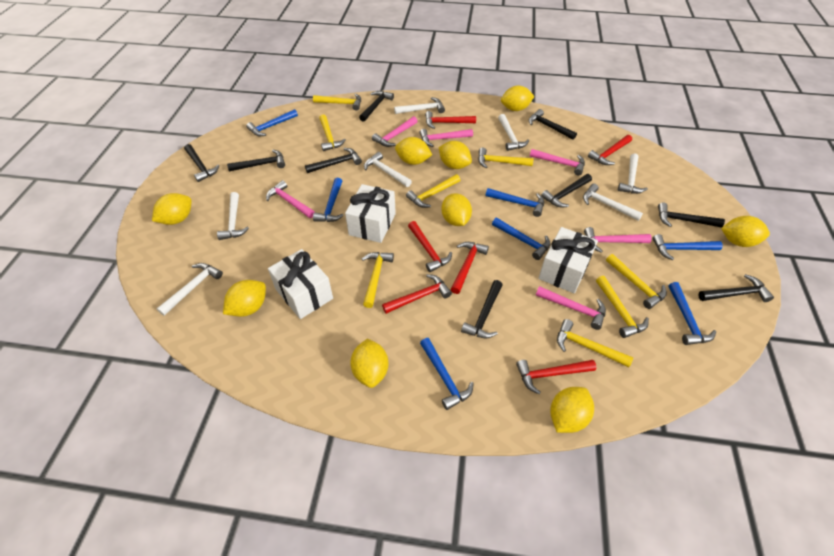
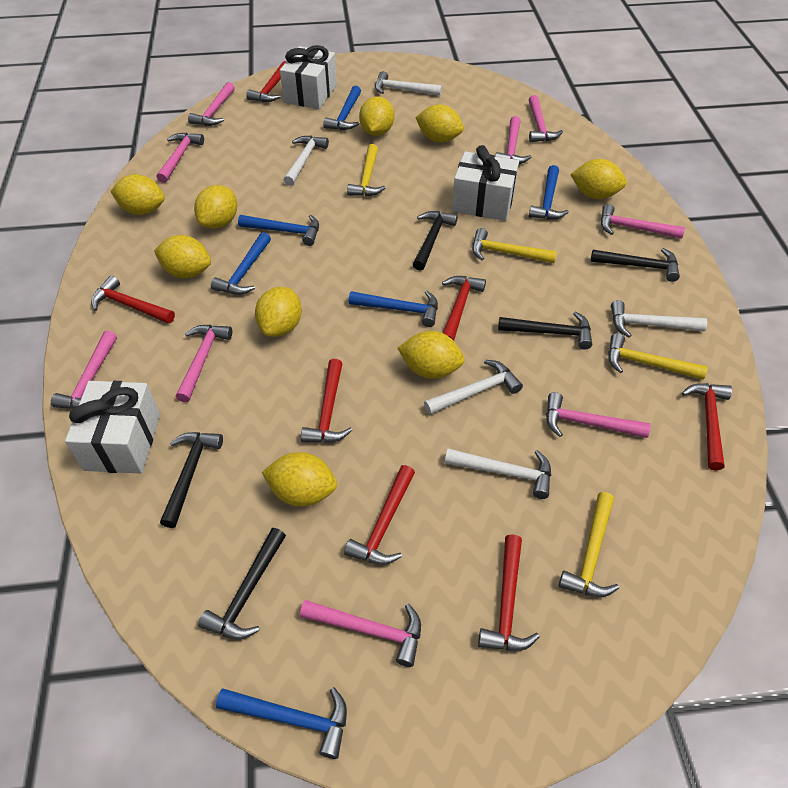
black hammer: [184,144,220,182] [227,150,285,171] [305,148,362,173] [359,91,394,122] [461,280,503,338] [529,109,577,140] [541,174,592,207] [658,203,725,228] [698,274,774,302] = 9 -> [160,432,223,528] [198,528,286,639] [413,211,458,271] [498,312,592,350] [591,248,680,282] = 5
blue hammer: [246,109,298,136] [313,178,344,222] [420,338,474,410] [486,188,544,217] [492,218,551,260] [652,234,723,260] [668,282,716,345] = 7 -> [211,232,271,295] [216,687,347,759] [238,215,319,246] [323,86,361,130] [349,291,438,327] [529,165,569,220] = 6
pink hammer: [266,180,315,218] [372,116,418,147] [420,129,473,147] [530,149,585,175] [536,286,606,330] [584,227,652,253] = 6 -> [51,330,117,409] [156,133,204,183] [176,325,232,402] [188,82,235,126] [300,600,421,667] [495,116,532,164] [529,95,563,142] [546,392,651,438] [601,204,685,239] = 9
red hammer: [382,274,452,314] [408,221,452,272] [425,111,476,129] [451,242,489,294] [516,360,596,395] [588,135,632,165] = 6 -> [91,276,175,324] [246,61,286,102] [301,359,352,443] [344,465,415,565] [442,276,486,341] [478,534,540,651] [682,383,732,471] = 7
white hammer: [156,263,223,316] [217,192,249,240] [364,152,412,187] [394,97,445,114] [498,114,529,151] [583,184,643,221] [618,153,648,194] = 7 -> [284,136,329,186] [375,71,442,96] [424,360,523,415] [445,449,551,499] [611,300,707,338] = 5
yellow hammer: [313,93,361,111] [319,114,346,151] [362,252,394,308] [406,174,460,208] [478,148,534,168] [557,319,633,367] [596,276,649,338] [606,254,667,309] = 8 -> [347,144,386,196] [472,228,557,263] [559,492,619,597] [608,333,708,380] = 4

